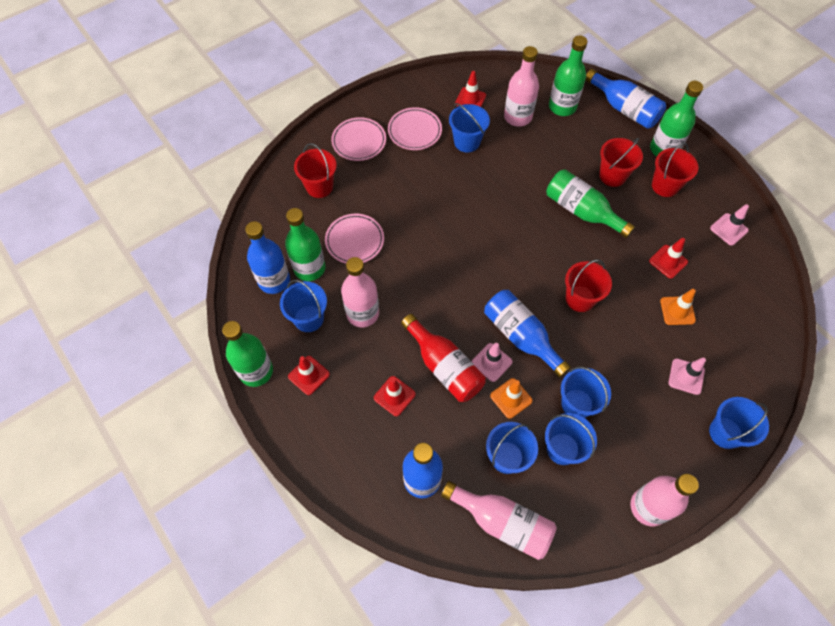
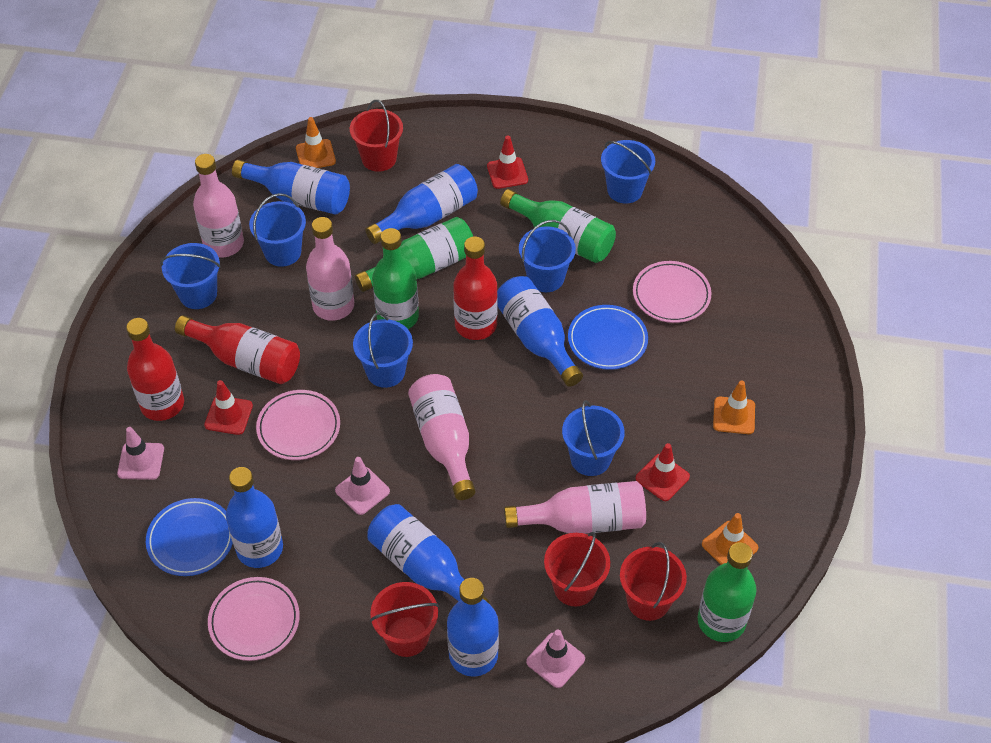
blue bottle: [245,221,290,294] [403,443,443,498] [484,290,571,378] [585,69,666,129] = 4 -> [226,467,283,568] [232,159,350,215] [365,164,478,244] [367,504,490,603] [447,578,499,677] [497,276,583,387] = 6
blue plate: none = 0 -> [146,498,233,576] [568,305,648,370] = 2
green bottle: [222,321,273,387] [285,208,325,281] [546,169,635,238] [549,36,588,116] [650,81,703,157] = 5 -> [355,217,473,292] [372,228,419,329] [500,189,616,263] [698,542,757,642] = 4
orange traffic cone: [490,378,533,419] [660,289,696,325] = 2 -> [296,117,336,168] [702,513,758,565] [713,380,755,434] = 3
red bottle: [401,314,486,402] = 1 -> [126,318,184,421] [175,315,300,384] [453,237,498,340] = 3
red traffic cone: [288,356,330,395] [374,376,416,416] [455,71,486,107] [649,238,688,278] = 4 -> [204,380,253,435] [487,135,528,189] [635,443,690,501] = 3

